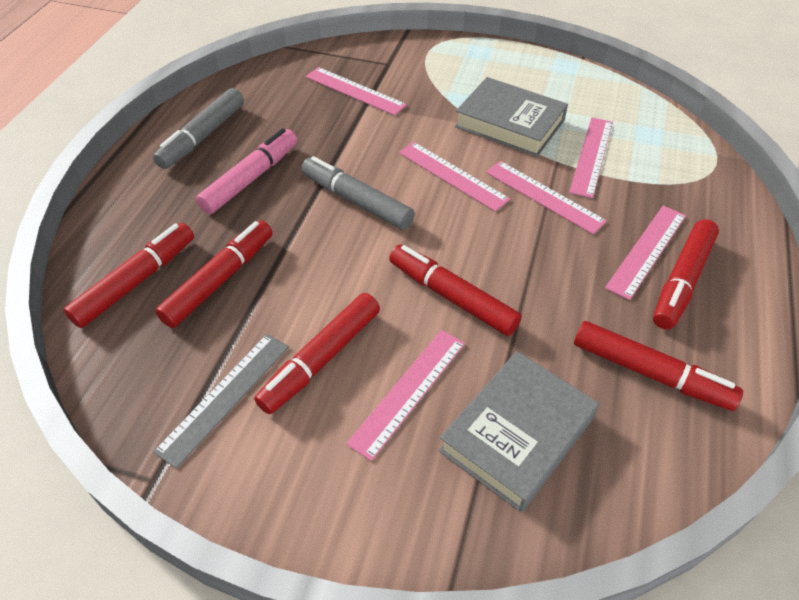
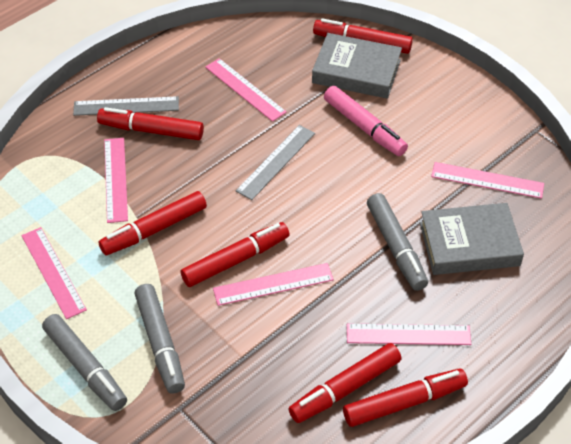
grey marker: [153,88,244,169] [302,156,415,230] = 2 -> [42,314,127,411] [135,284,185,394] [367,193,428,291] = 3
grey ruler: [153,334,289,469] = 1 -> [73,96,179,116] [236,125,315,200] = 2

